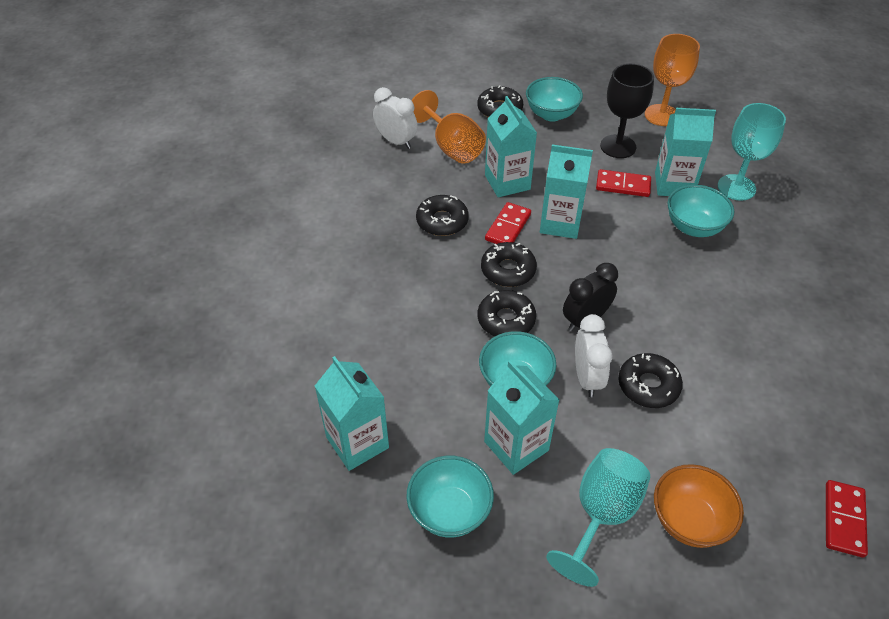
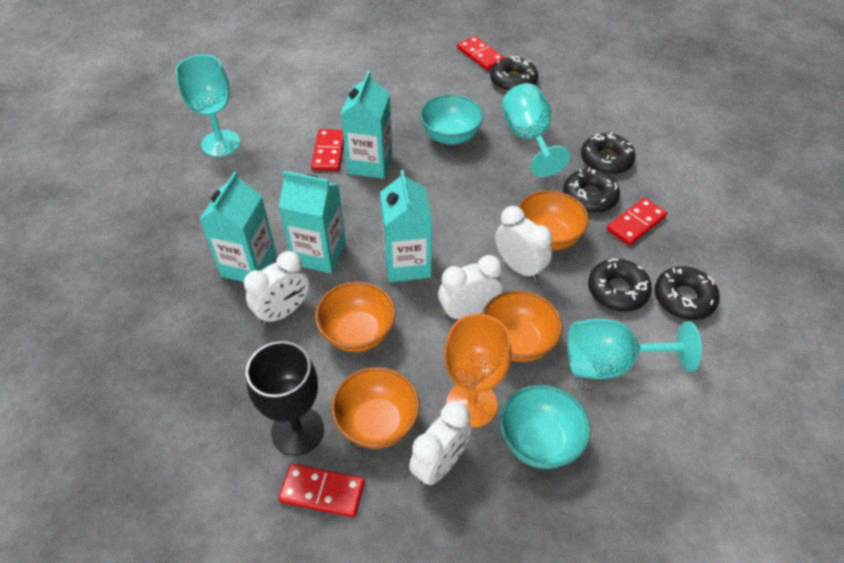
black clock: [563,263,618,331] = 1 -> none = 0
orange bowl: [654,464,744,548] = 1 -> [315,281,396,352] [331,367,420,449] [482,290,563,362] [518,190,589,250] = 4
orange goblet: [411,90,486,164] [645,34,700,126] = 2 -> [444,314,512,428] = 1
red domino: [485,202,531,244] [596,169,651,197] [826,480,868,558] = 3 -> [279,463,365,517] [311,129,344,171] [457,36,505,71] [607,197,667,246] = 4
turquoise bowl: [407,456,494,538] [479,331,556,387] [526,77,583,122] [668,185,734,237] = 4 -> [420,94,483,145] [500,385,591,469] = 2
turquoise carton: [315,356,389,471] [484,360,559,475] [485,96,537,197] [540,144,593,239] [655,108,716,196] = 5 -> [199,172,276,282] [279,171,346,274] [341,71,392,179] [380,170,432,282] = 4
turquoise goblet: [546,448,650,587] [718,103,786,201] = 2 -> [176,55,240,157] [502,83,570,177] [567,319,702,379] = 3
white clock: [373,87,418,149] [575,314,613,397] = 2 -> [244,251,309,325] [409,402,471,486] [438,255,502,320] [495,206,552,281] = 4

